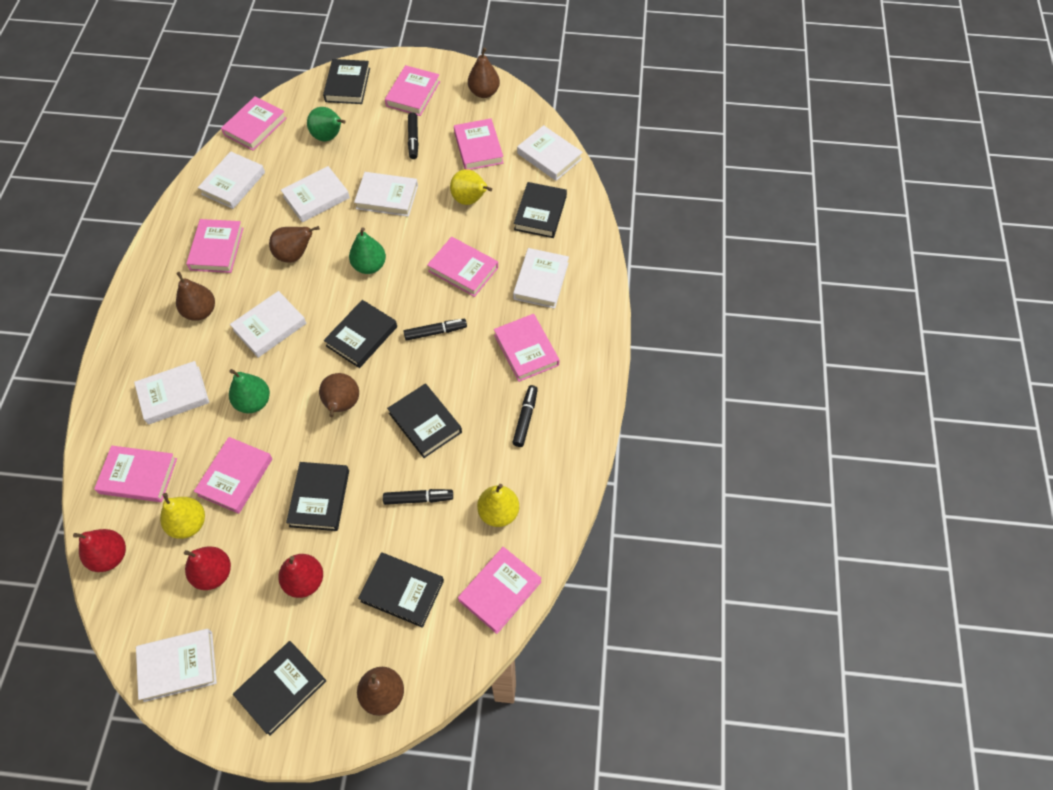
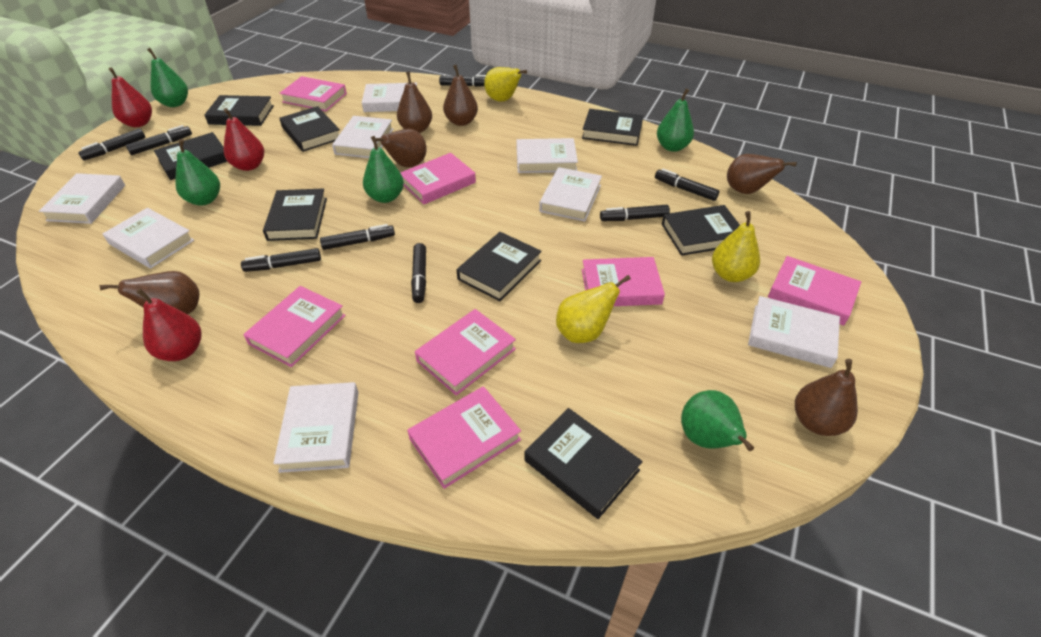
black book: [233,641,327,736] [286,462,349,531] [323,59,370,104] [324,300,397,368] [358,552,444,628] [387,384,462,458] [514,182,567,238] = 7 -> [154,132,228,180] [205,95,274,126] [263,188,327,241] [279,106,340,152] [457,232,542,301] [525,408,643,519] [582,109,643,146] [662,205,740,256] = 8
black marker: [383,489,453,505] [403,319,467,341] [408,113,419,159] [512,385,538,447] = 4 -> [78,128,145,160] [126,125,192,155] [241,248,321,272] [320,224,395,250] [411,243,426,303] [439,75,486,87] [600,205,670,221] [655,168,719,201] = 8
brown pear: [176,272,215,321] [269,226,320,263] [319,373,359,417] [357,667,404,716] [468,48,500,98] = 5 -> [99,271,199,314] [375,129,427,168] [397,72,432,133] [443,65,478,126] [727,154,797,194] [795,359,858,436] = 6
green pear: [229,369,270,413] [307,107,346,141] [349,227,386,274] = 3 -> [147,48,188,107] [175,139,220,206] [363,136,404,203] [657,89,694,152] [681,390,754,451] = 5
pink book: [94,446,177,502] [186,219,243,273] [194,437,273,514] [221,96,286,151] [385,65,440,116] [427,237,498,297] [454,119,503,170] [458,547,542,634] [494,314,559,382] = 9 -> [243,286,346,367] [280,76,347,111] [400,153,476,204] [407,386,521,489] [415,309,516,396] [582,257,665,306] [768,256,861,326] = 7

